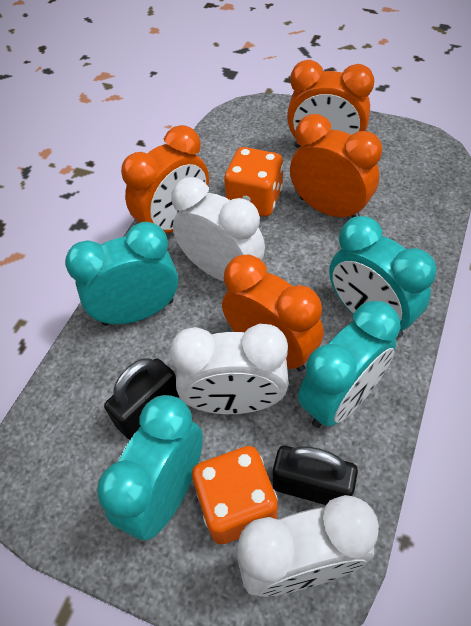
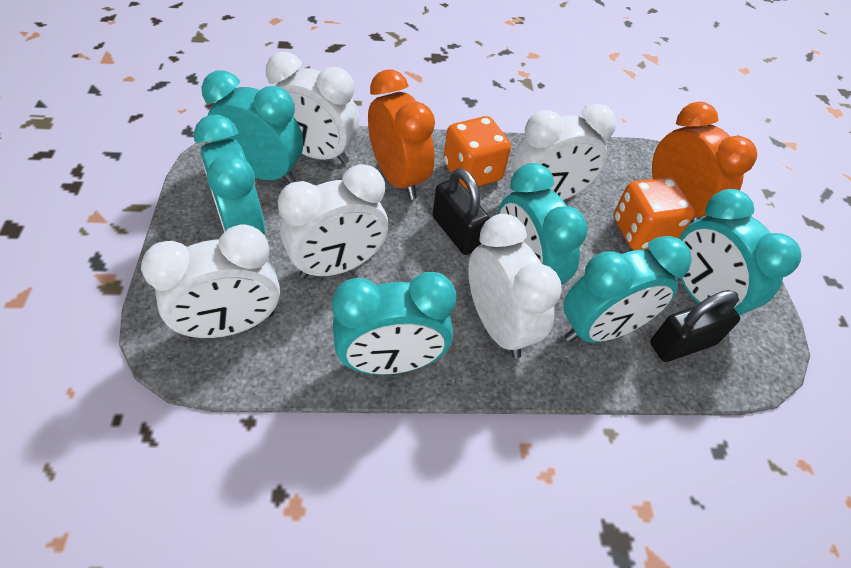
orange clock: [121,125,209,233] [222,254,323,372] [287,60,374,148] [290,114,382,218] = 4 -> [368,70,435,200] [652,102,757,223] = 2
turquoise clock: [65,222,178,326] [97,395,203,540] [298,301,401,428] [329,216,437,338] = 4 -> [194,115,265,234] [201,70,303,184] [332,272,456,375] [498,163,588,285] [564,236,692,343] [679,189,801,315] = 6
white clock: [170,324,289,414] [171,177,265,281] [236,495,379,597] = 3 -> [141,225,280,338] [266,52,359,164] [278,164,388,279] [468,214,562,358] [512,103,616,200] = 5

